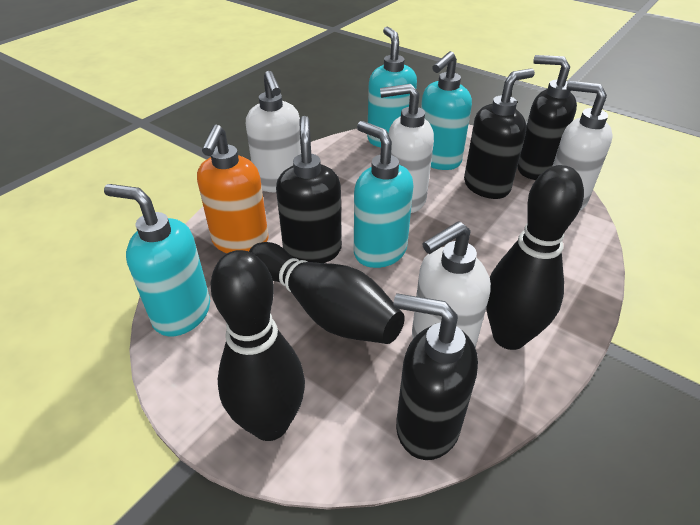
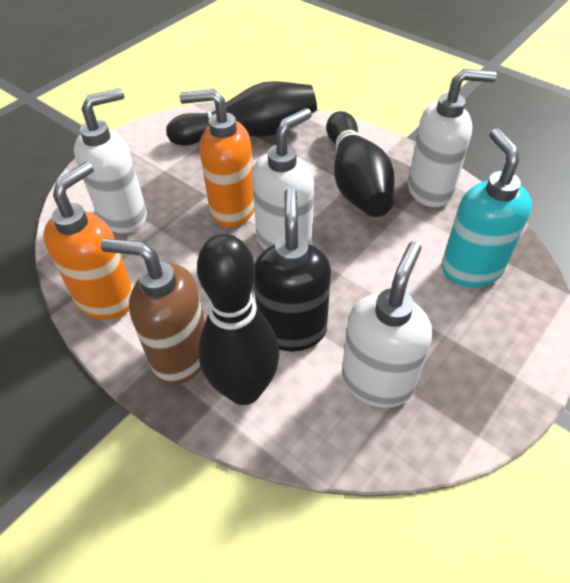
black soap dispenser: [276,116,342,263] [394,293,478,460] [464,69,535,199] [517,55,577,180] = 4 -> [254,188,331,351] = 1
brown soap dispenser: none = 0 -> [101,238,205,384] = 1
orange soap dispenser: [197,124,268,253] = 1 -> [43,162,133,320] [180,89,254,227] = 2
turquoise soap dispenser: [104,184,210,336] [354,121,413,268] [367,27,417,148] [421,51,472,170] = 4 -> [441,128,532,287] = 1

